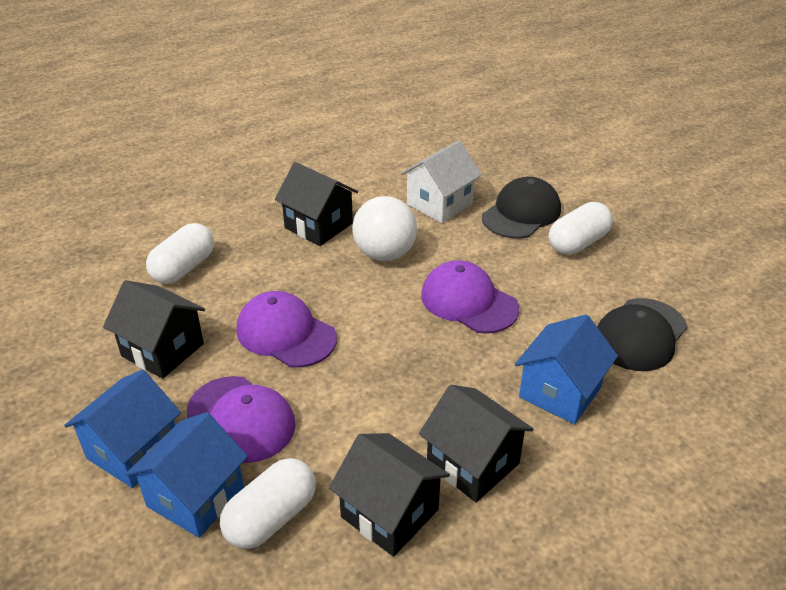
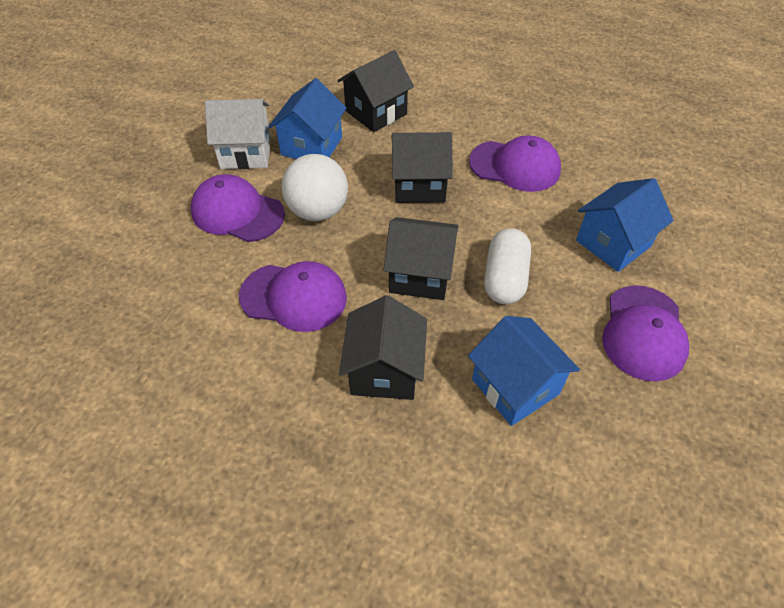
black cap: [482,177,561,238] [597,298,687,371] = 2 -> none = 0
purple cap: [187,376,295,463] [236,291,337,368] [421,260,519,334] = 3 -> [191,174,285,242] [239,261,347,332] [469,135,561,192] [602,285,689,381] = 4
white capsule: [146,223,214,284] [220,458,316,549] [549,202,613,255] = 3 -> [484,228,531,304] = 1

